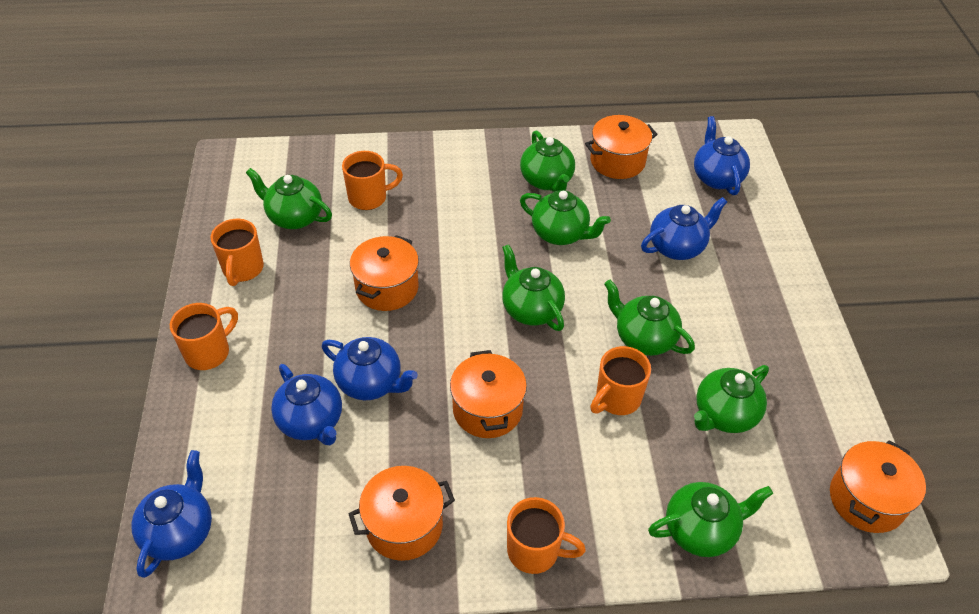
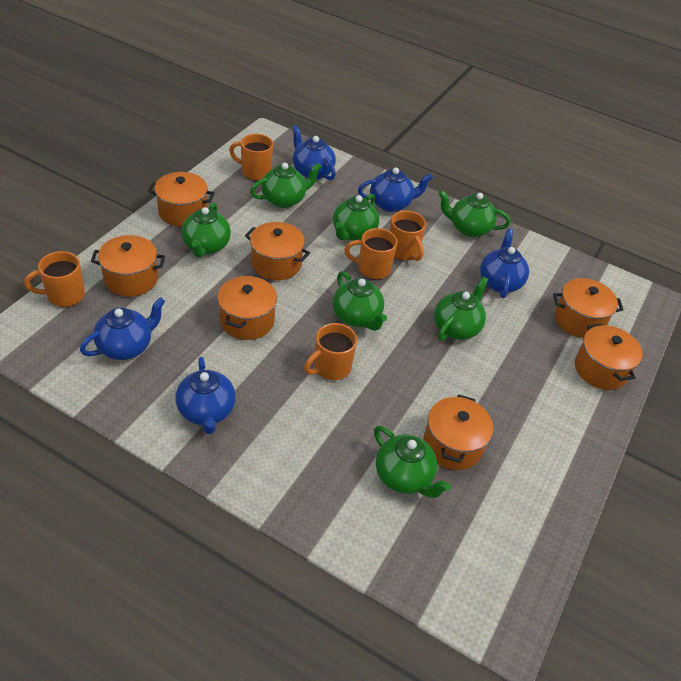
orange pot: [349,466,455,561] [350,235,419,311] [450,350,527,438] [585,115,658,179] [830,440,926,533] = 5 -> [91,235,165,297] [148,172,215,227] [217,275,277,340] [245,222,310,280] [423,394,493,470] [553,278,623,338] [575,324,643,390] = 7

